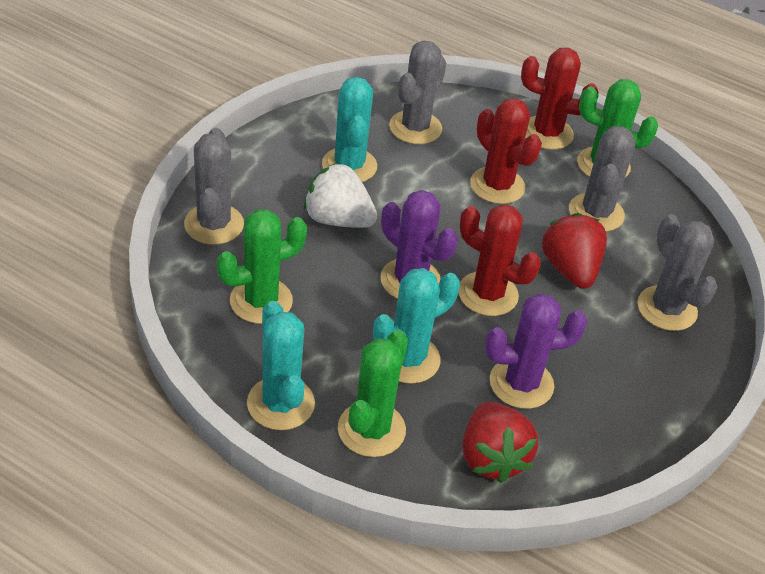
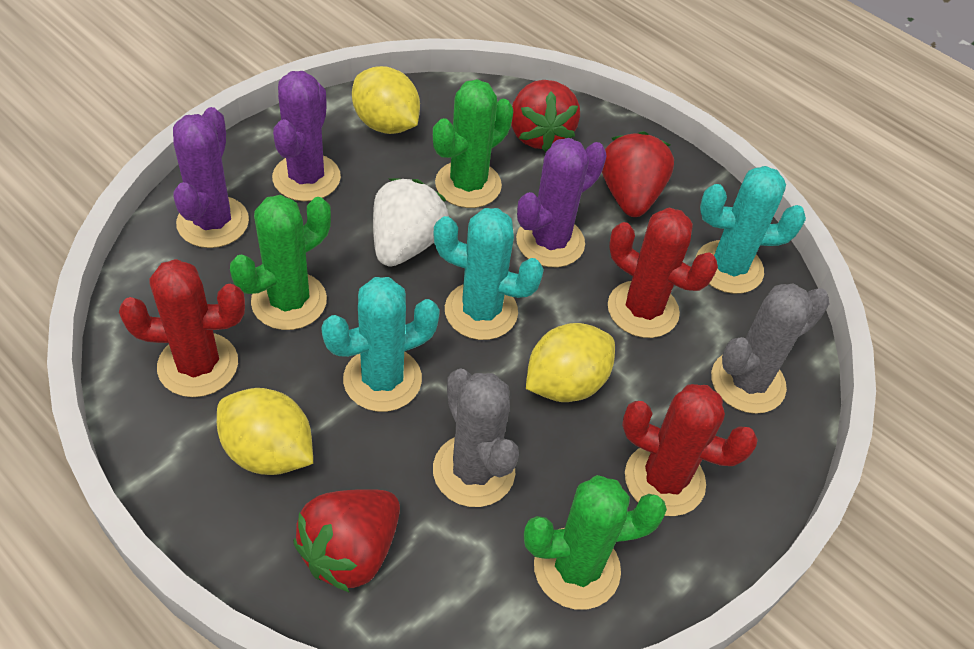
grey cactus: [184,128,244,245] [389,41,446,144] [569,126,635,232] [638,214,718,331] = 4 -> [433,368,519,507] [711,284,830,414] = 2
purple cactus: [380,190,458,299] [485,293,587,409] = 2 -> [173,107,249,248] [272,71,341,201] [516,138,607,267] = 3
red strawberry: [462,401,538,483] [542,213,607,289] = 2 -> [293,489,400,593] [511,80,580,152] [602,131,674,217] = 3
yellow lemon: none = 0 -> [217,388,313,475] [352,66,420,134] [526,323,615,402] = 3

